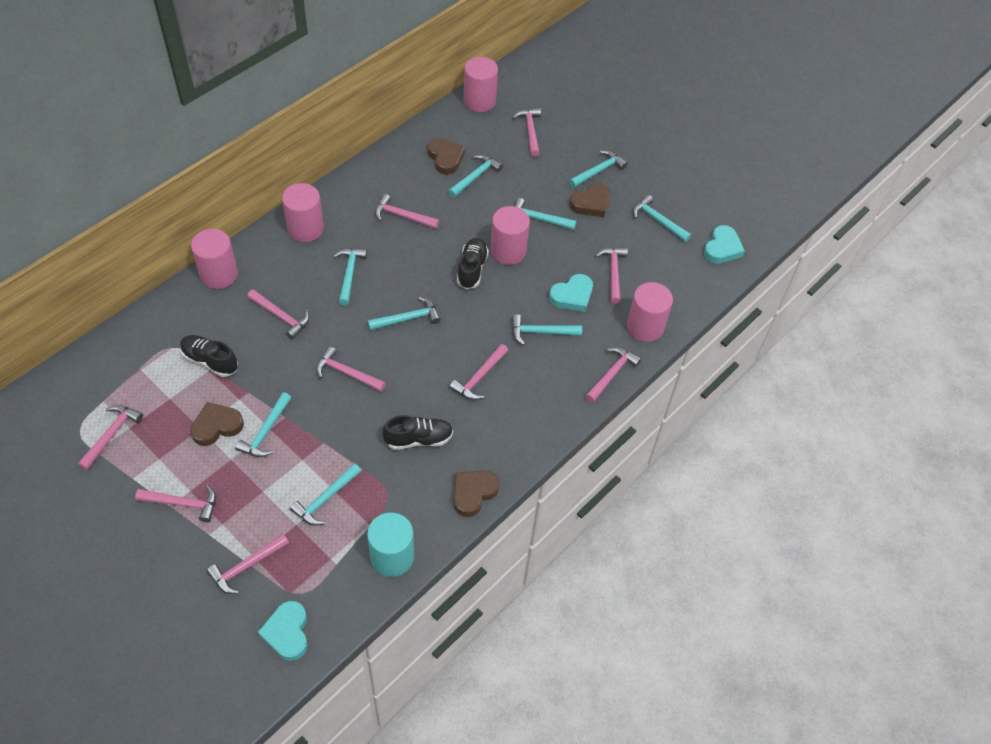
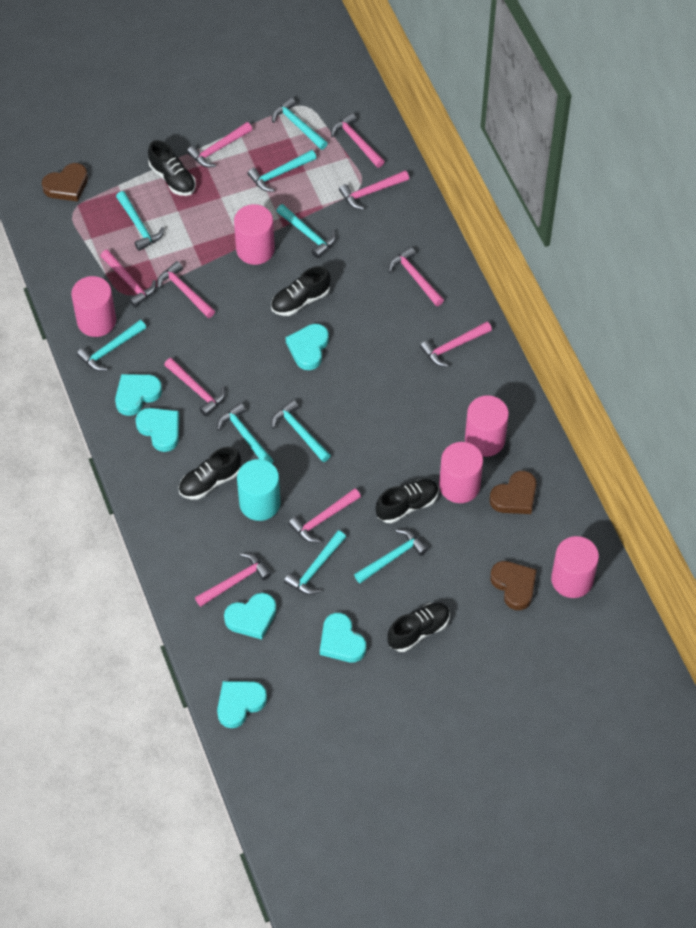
black shoe: [180,335,238,377] [382,415,453,450] [457,238,489,289] = 3 -> [148,140,196,196] [178,447,241,500] [271,266,331,316] [376,479,439,523] [387,603,450,652] = 5
brown heart: [190,402,244,446] [427,138,465,175] [454,471,500,517] [569,183,610,217] = 4 -> [42,163,88,202] [489,471,537,514] [490,561,537,610] = 3
turquoise heart: [258,601,308,661] [549,274,593,312] [704,225,745,264] = 3 -> [115,374,162,416] [135,408,179,452] [217,681,267,728] [224,593,276,640] [286,324,329,370] [320,613,366,662] = 6

